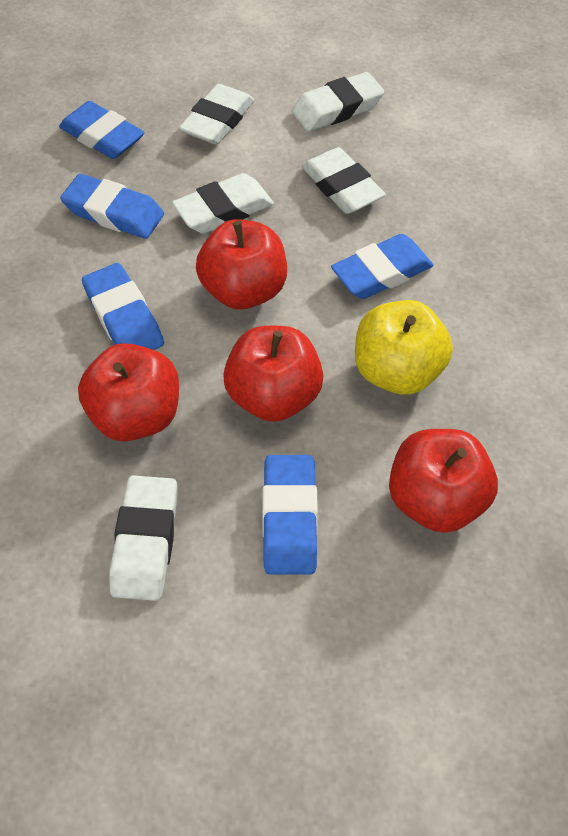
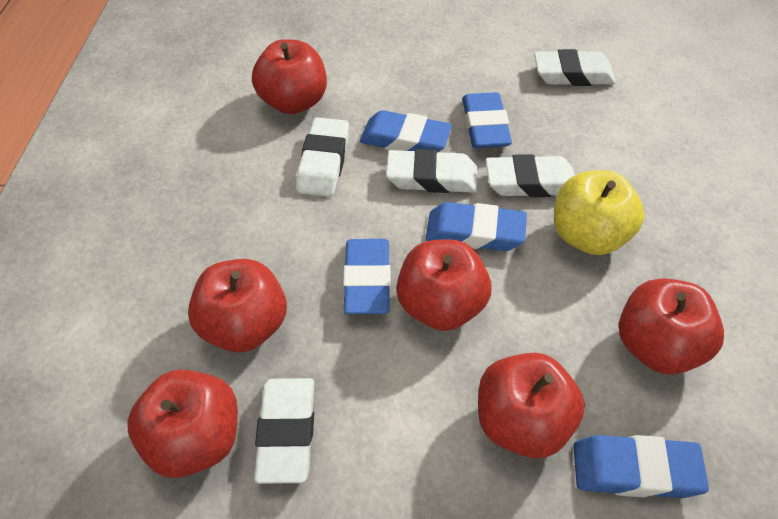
red apple: [78,343,179,441] [196,219,287,309] [223,326,324,422] [389,429,498,533] = 4 -> [127,369,238,478] [188,259,287,353] [252,39,327,114] [396,239,491,331] [478,353,585,458] [619,278,724,375] = 6

